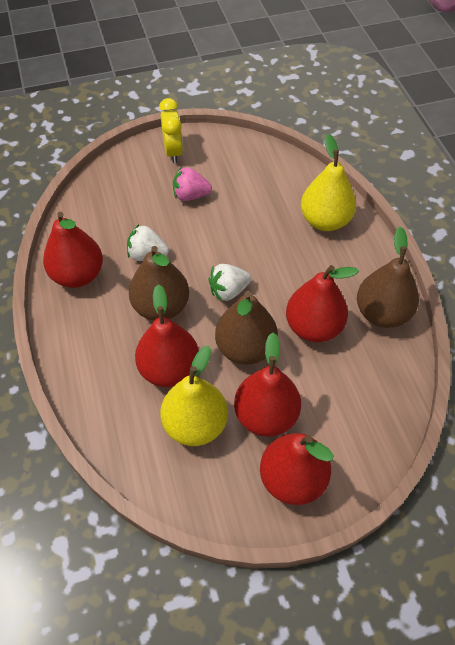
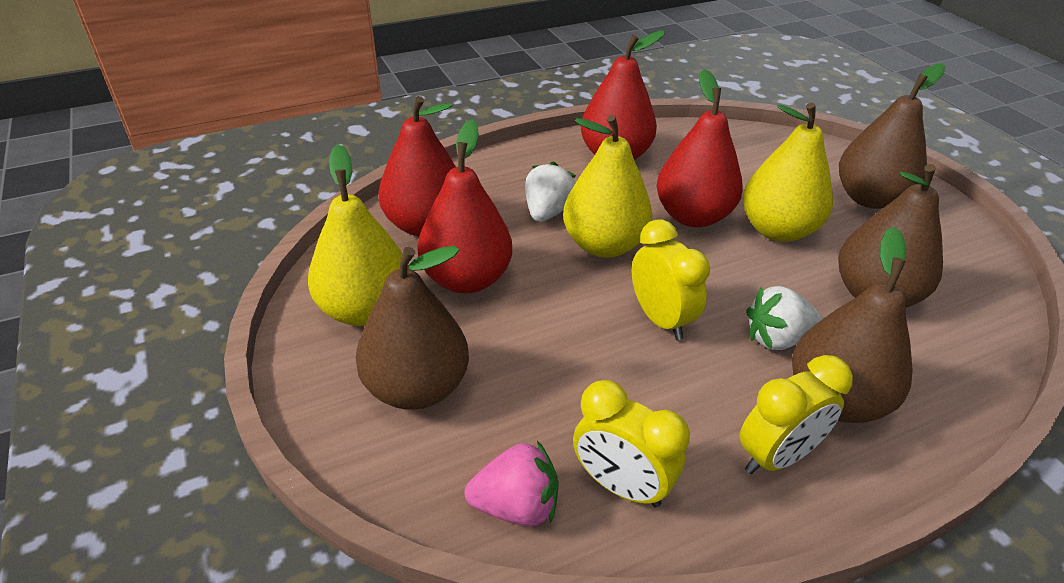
brown pear: [129,246,189,321] [215,291,278,365] [357,227,419,328] = 3 -> [356,246,469,410] [792,227,913,423] [838,164,943,308] [839,63,946,209] = 4
red pear: [43,211,103,288] [135,284,199,387] [234,332,301,437] [260,433,333,505] [286,265,359,342] = 5 -> [378,96,456,236] [417,120,512,293] [581,30,665,160] [657,69,743,227] = 4
yellow clock: [159,98,183,164] = 1 -> [573,380,690,507] [632,219,710,340] [740,355,853,474] = 3
yellow pear: [160,346,228,446] [301,134,356,231] = 2 -> [308,144,409,326] [563,115,653,258] [743,103,833,242] = 3

